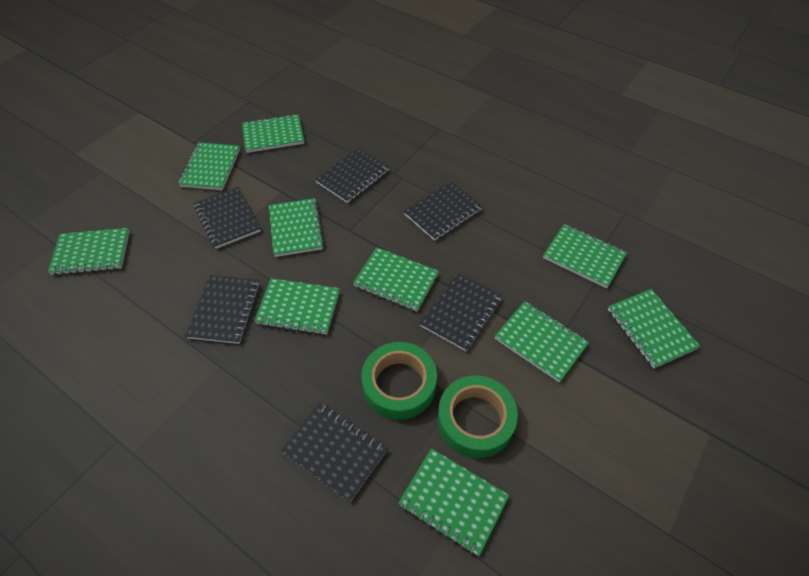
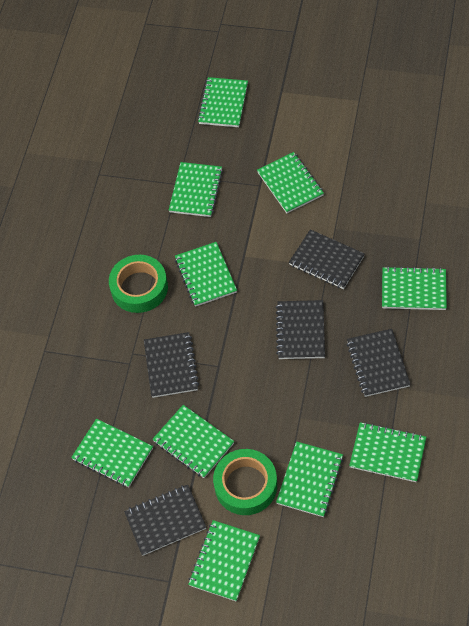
black notebook: [185,275,260,344] [194,187,261,249] [281,403,388,502] [315,148,389,203] [404,182,483,241] [420,273,502,351] = 6 -> [124,485,206,556] [144,332,199,398] [276,300,325,359] [289,229,365,289] [347,329,411,397] = 5

